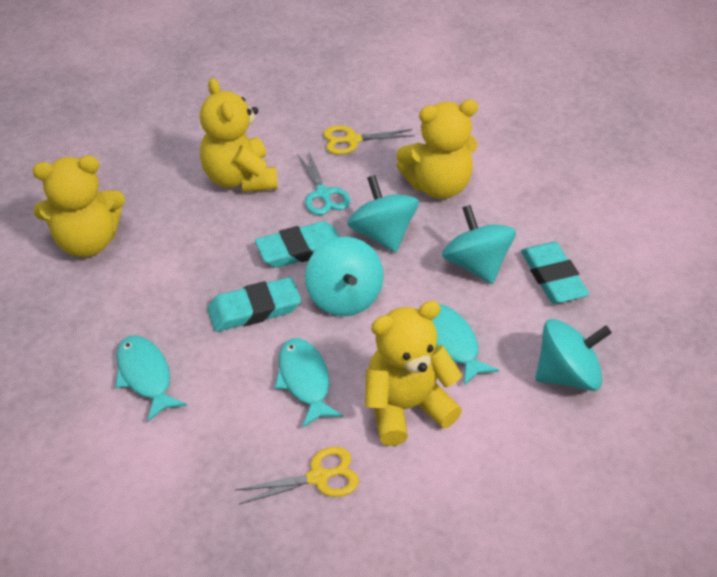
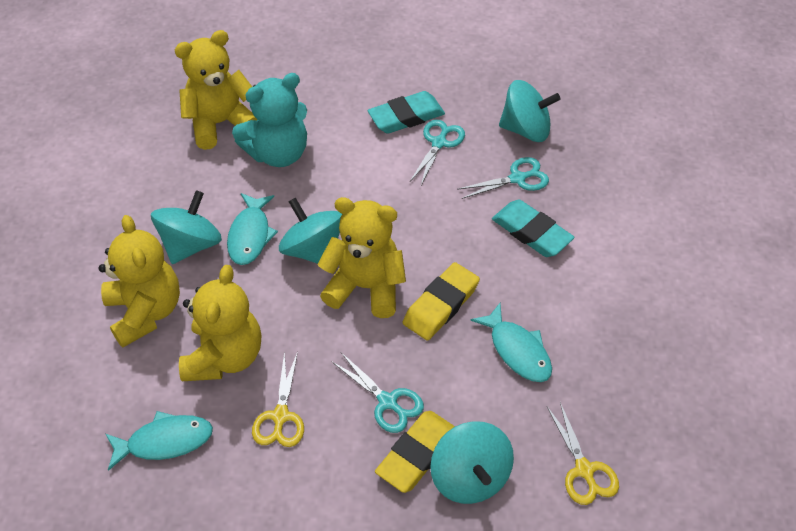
turquoise eraser: [207,277,301,332] [255,221,340,268] [521,242,589,304] = 3 -> [367,91,445,134] [492,200,575,257] = 2
turquoise scissors: [297,150,351,215] = 1 -> [331,353,424,433] [410,120,465,185] [457,157,549,199] = 3
turquoise teddy bear: none = 0 -> [232,73,307,167] = 1
yellow eraser: none = 0 -> [375,411,455,493] [403,262,480,341] = 2

